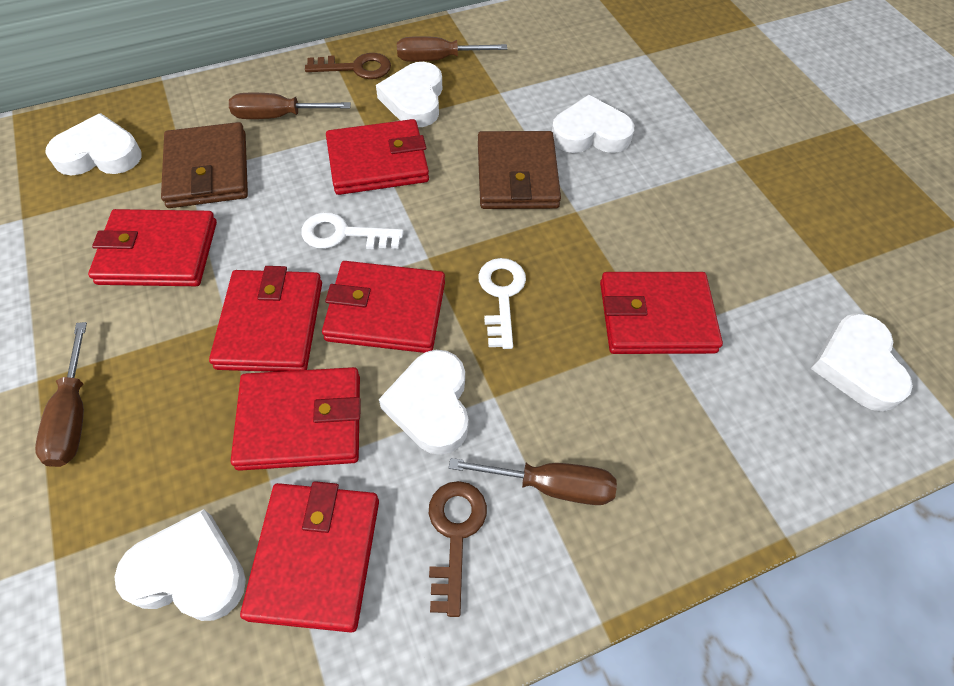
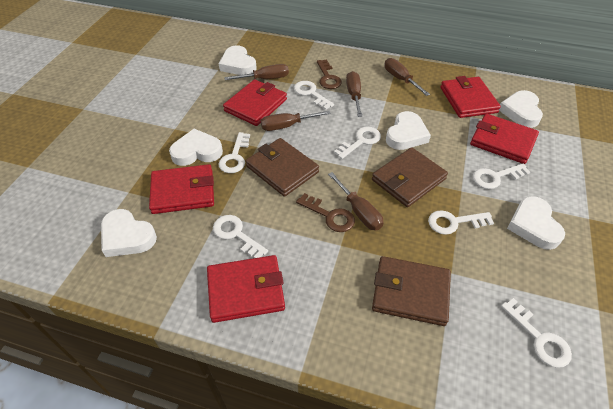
brown screwdriver: [35,322,87,467] [229,93,351,119] [397,36,507,62] [449,458,617,505] = 4 -> [224,64,289,80] [261,111,331,131] [328,172,384,230] [346,71,362,117] [385,58,430,96] = 5
brown wallet: [161,122,248,208] [478,131,561,209] = 2 -> [246,138,319,197] [372,147,448,207] [372,256,451,326] = 3
red wallet: [88,209,217,286] [209,266,322,372] [231,367,361,471] [240,481,379,633] [322,261,445,353] [326,119,429,195] [600,272,723,354] = 7 -> [149,164,214,214] [207,255,285,323] [223,79,287,126] [440,76,501,118] [470,114,539,164] = 5
white key: [301,212,404,249] [478,258,526,349] = 2 -> [213,215,268,258] [219,132,250,173] [294,81,334,110] [334,127,381,159] [428,210,494,235] [473,164,530,189] [501,298,572,368] = 7

